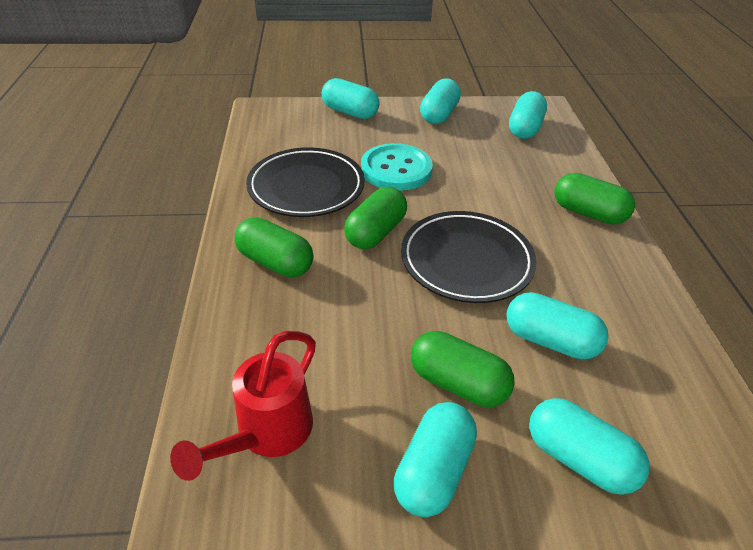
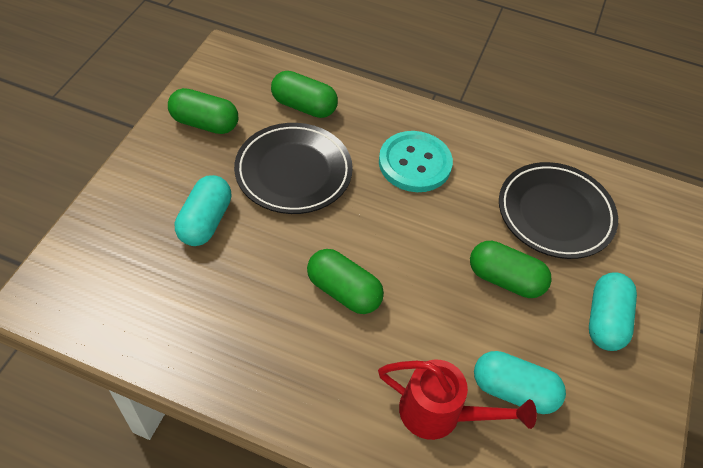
turquoise capsule: [322,78,380,119] [394,402,477,517] [420,78,461,124] [506,292,609,359] [509,91,547,139] [529,398,649,495] = 6 -> [175,175,231,246] [474,351,566,414] [589,272,637,351] = 3

